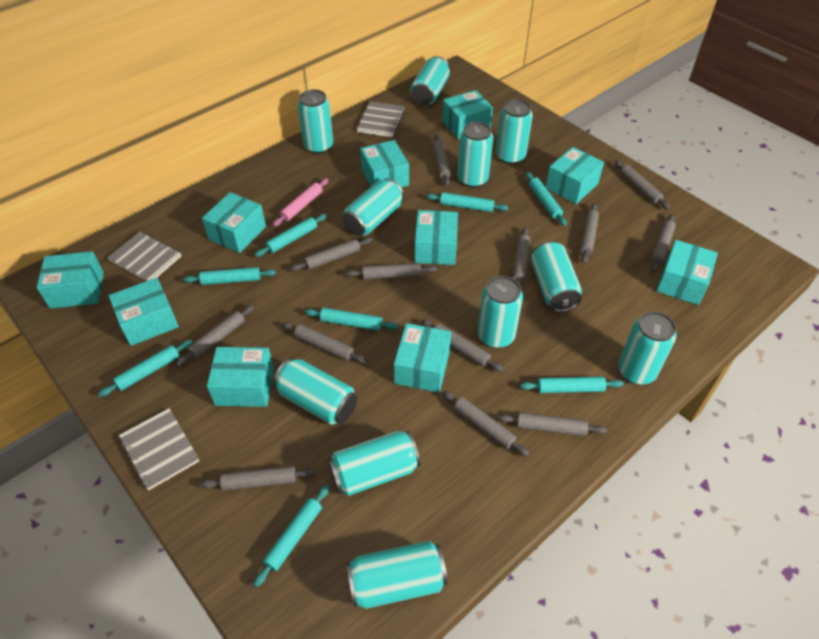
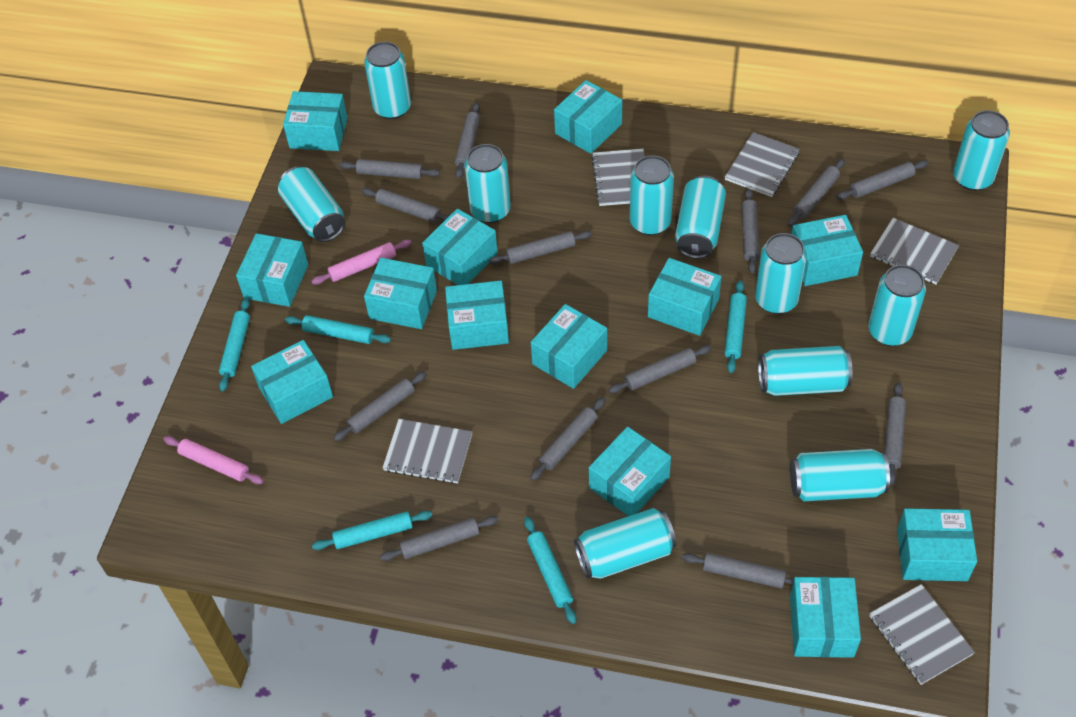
grey notebook: [107,232,181,281] [119,408,199,491] [357,102,405,137] = 3 -> [382,419,472,484] [591,149,645,206] [725,132,800,197] [869,584,975,685] [870,218,959,284] = 5
pink rolling pin: [273,178,329,227] = 1 -> [163,436,264,484] [311,240,412,285] = 2
turquoise box: [37,251,104,309] [109,278,179,346] [202,192,266,253] [207,347,274,407] [360,140,409,188] [394,323,451,393] [415,210,458,265] [442,90,493,139] [545,147,604,204] [656,240,718,305] = 10 -> [236,233,308,307] [251,340,333,424] [283,91,348,151] [364,258,437,329] [422,209,498,285] [445,281,509,350] [531,304,607,389] [554,80,622,154] [589,427,671,516] [648,258,721,336] [790,577,861,658] [791,215,863,286] [897,508,977,581] = 13
turquoise rolling pin: [98,340,193,397] [183,267,276,285] [253,485,329,587] [254,214,327,257] [305,308,398,331] [426,192,509,212] [520,377,623,393] [526,172,567,226] = 8 -> [219,298,250,391] [285,315,391,344] [312,511,432,550] [524,517,576,624] [725,280,747,373] = 5

